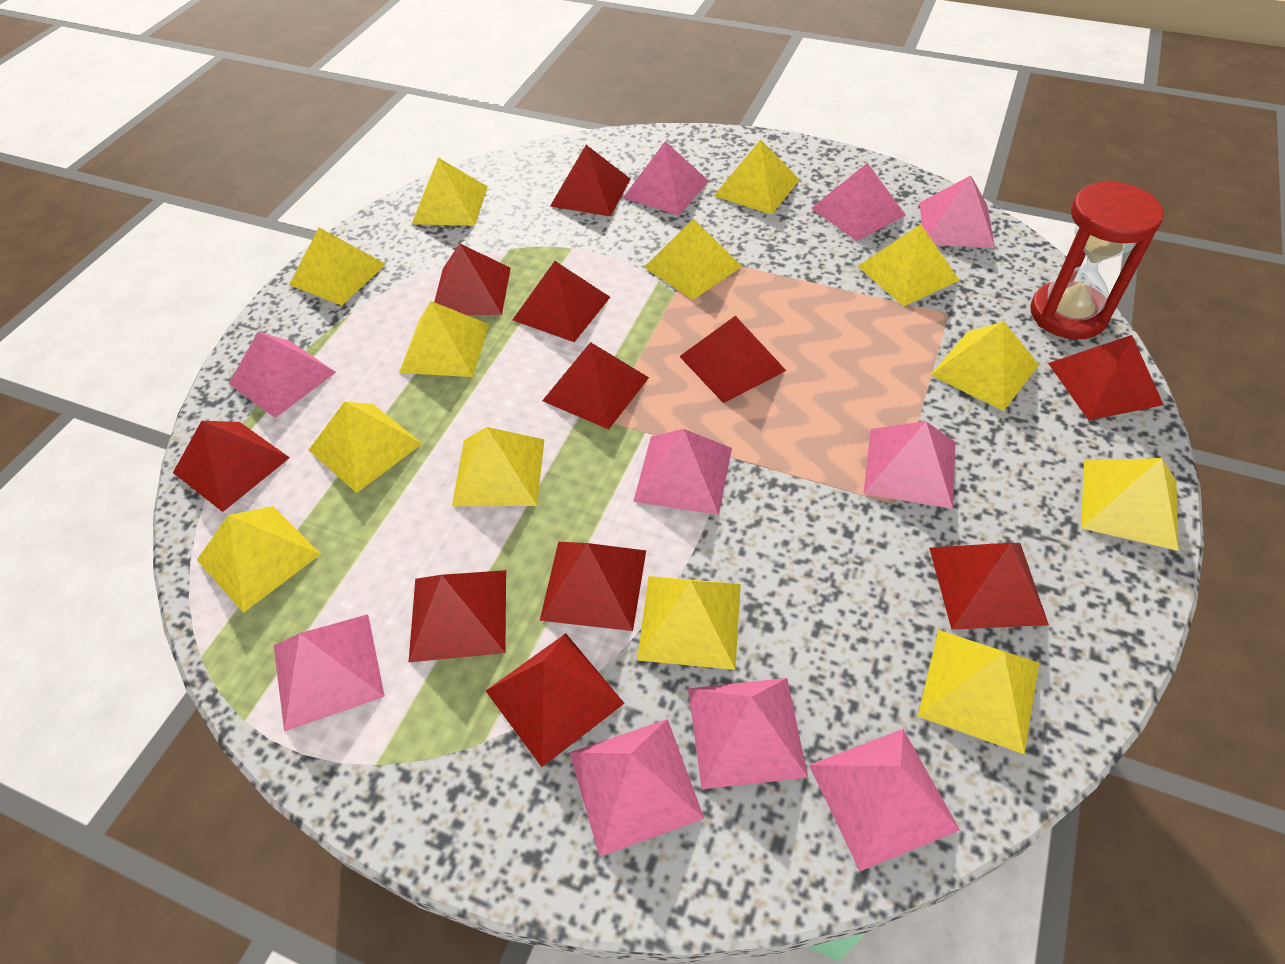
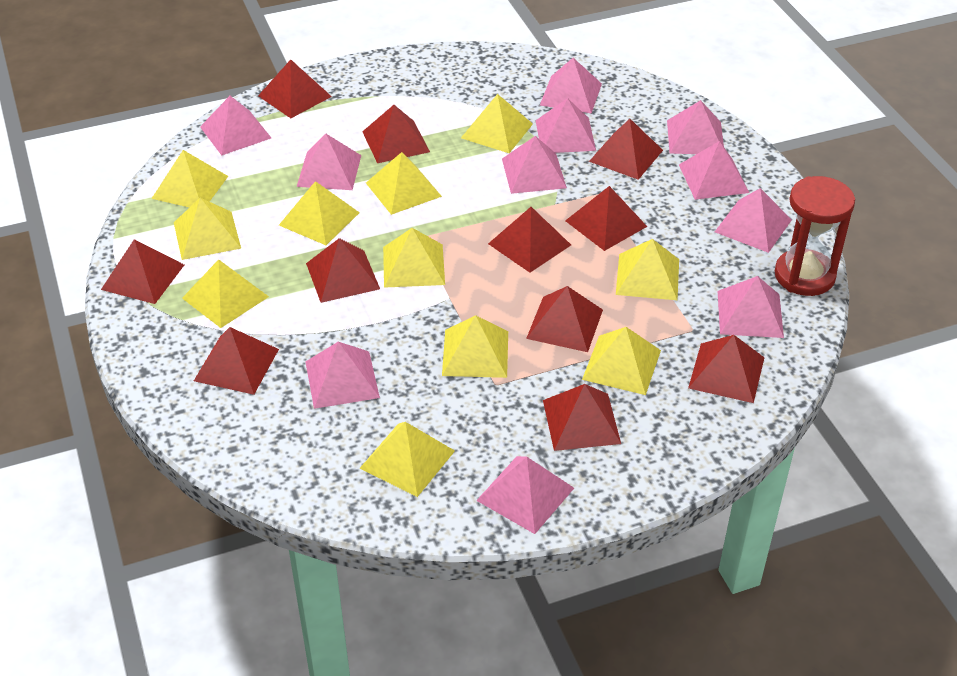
pink pyramid: [229,332,336,418] [274,614,385,732] [569,719,704,857] [623,141,709,216] [633,429,732,515] [688,678,808,789] [809,729,960,871] [811,163,906,241] [863,421,955,509] [920,175,995,248] = 10 -> [200,96,271,156] [297,133,361,190] [306,342,380,409] [476,456,574,534] [502,136,567,194] [536,98,596,153] [540,58,602,114] [667,100,724,154] [679,141,749,200] [715,188,792,253] [718,276,784,338] = 11
yellow pyramid: [197,506,321,613] [289,227,386,305] [309,402,422,493] [399,301,489,377] [412,158,488,226] [452,427,545,506] [637,576,741,670] [644,218,742,300] [714,140,799,214] [858,224,960,306] [918,630,1039,754] [931,321,1039,411] [1081,458,1179,551] = 13 -> [151,150,228,207] [174,198,241,260] [182,259,269,328] [279,181,360,245] [360,422,455,497] [366,152,442,215] [383,228,445,288] [442,315,508,378] [461,94,533,153] [582,327,661,395] [616,239,679,300] = 11

